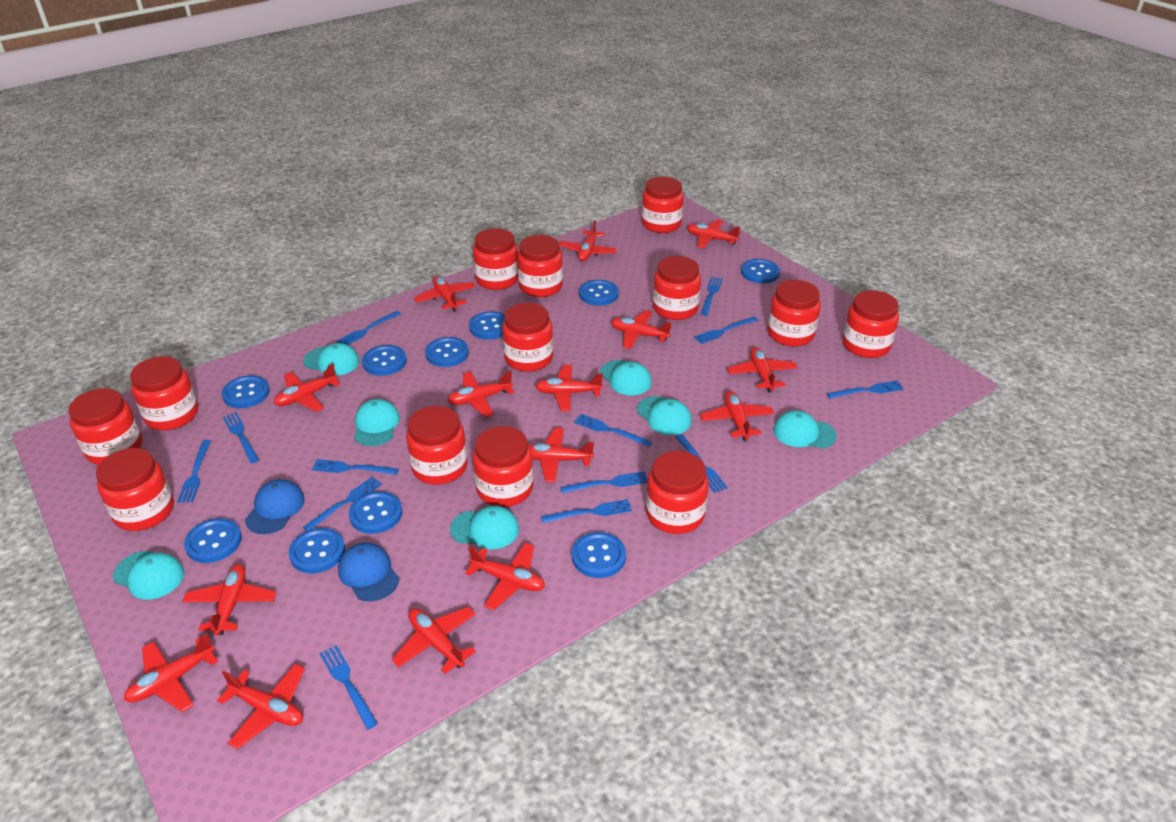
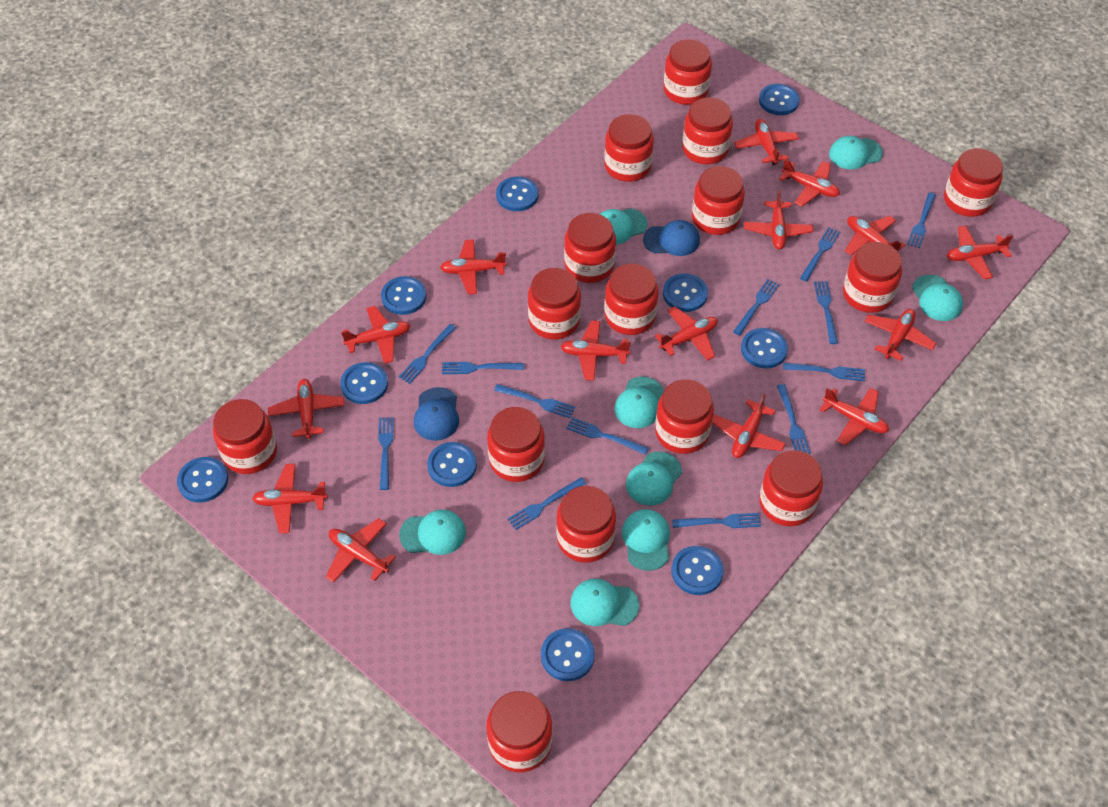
red jar: [68,388,142,465] [96,448,174,531] [130,356,198,430] [406,406,468,485] [473,228,518,290] [473,426,533,507] [502,303,553,372] [517,235,563,297] [642,176,684,233] [646,451,709,534] [653,256,701,320] [767,280,821,347] [843,290,899,358] = 13 -> [213,399,277,474] [487,407,545,482] [487,691,552,772] [528,268,581,339] [556,486,616,563] [564,213,616,283] [604,114,654,182] [605,264,658,335] [655,379,714,454] [664,39,712,105] [682,98,733,164] [692,166,745,235] [759,450,823,526] [843,242,902,313] [944,148,1003,217] = 15
turquoise cap: [113,550,184,600] [303,343,359,376] [354,399,400,446] [450,506,519,549] [600,360,652,395] [637,396,692,435] [773,410,837,448] = 7 -> [399,509,466,555] [571,579,639,626] [600,208,648,245] [614,377,664,428] [622,509,670,571] [626,452,682,506] [829,136,883,169] [912,275,963,321] = 8

